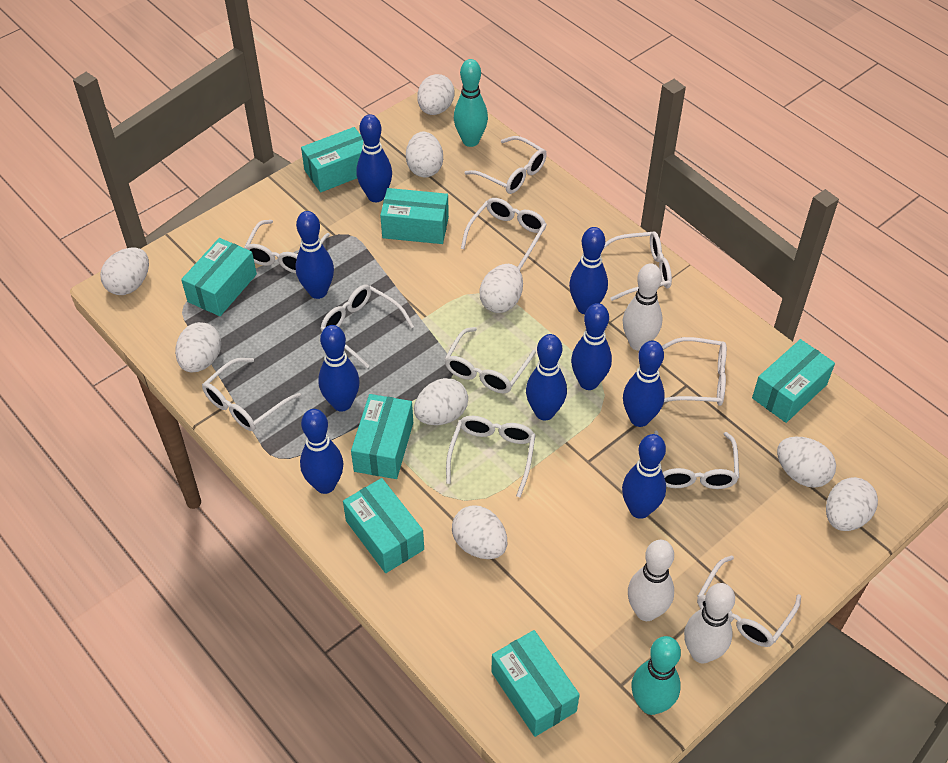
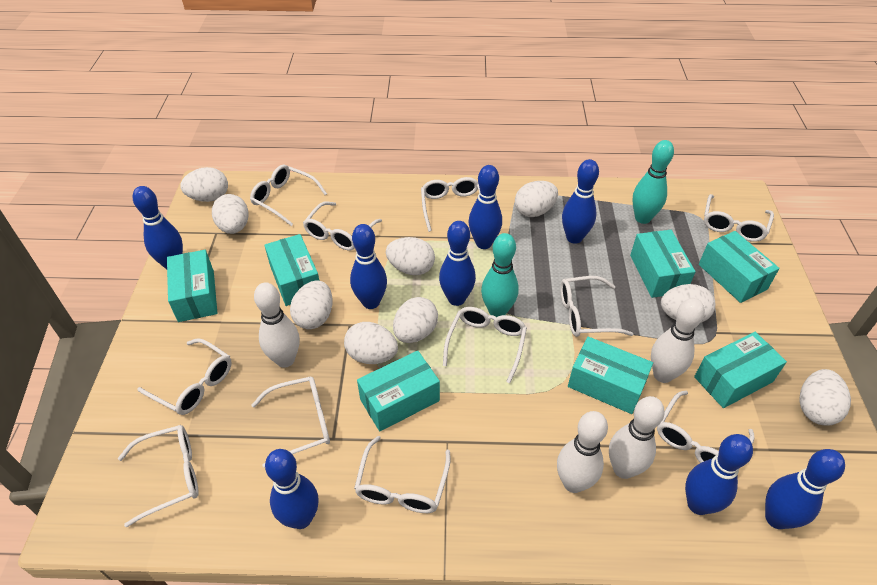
blue bowling pin: [295,211,334,299] [300,409,343,494] [318,325,360,411] [357,114,392,202] [526,334,567,421] [569,227,608,314] [571,303,612,390] [622,434,666,519] [623,341,665,427] = 9 -> [133,186,183,269] [265,449,318,529] [350,224,387,309] [439,221,476,306] [468,165,502,249] [562,159,599,244] [685,434,753,515] [765,449,845,529] = 8
white bowling pin: [623,263,662,351] [628,540,674,621] [684,583,735,664] = 3 -> [254,282,299,368] [557,411,608,493] [609,396,665,479] [651,298,705,383] = 4

